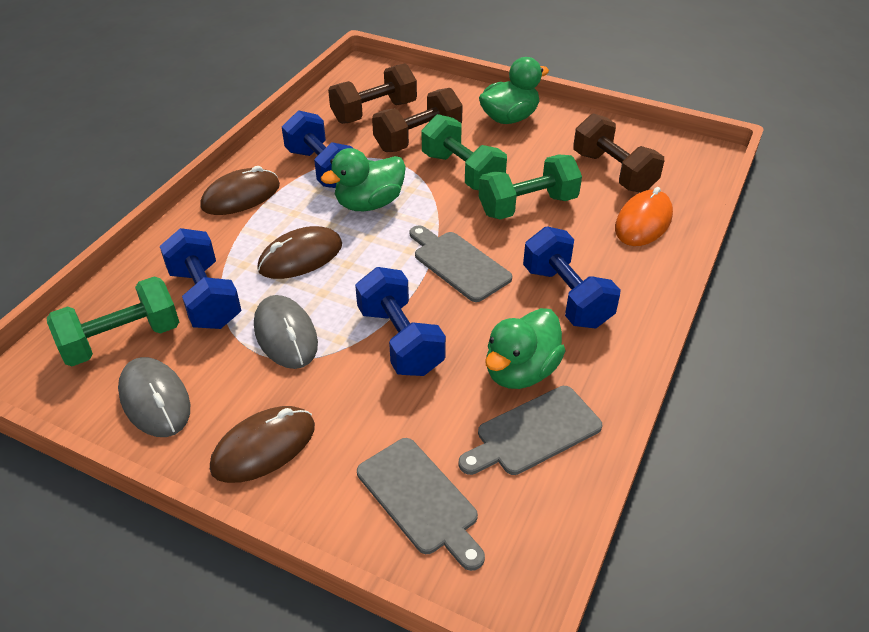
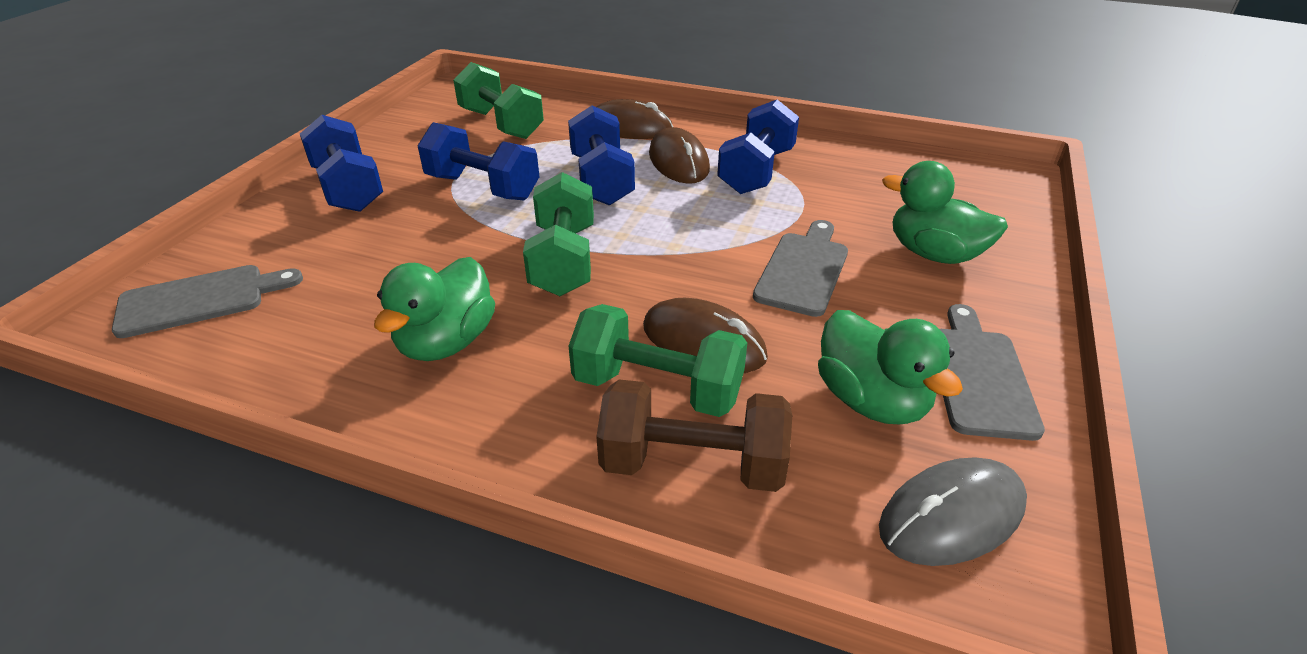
brown dumbbell: [328,63,417,124] [372,88,463,152] [573,113,664,193] = 3 -> [596,380,792,492] = 1
grey mouse: [118,357,190,437] [254,295,318,369] = 2 -> [879,457,1027,566] = 1
orange mouse: [615,187,673,246] = 1 -> none = 0

